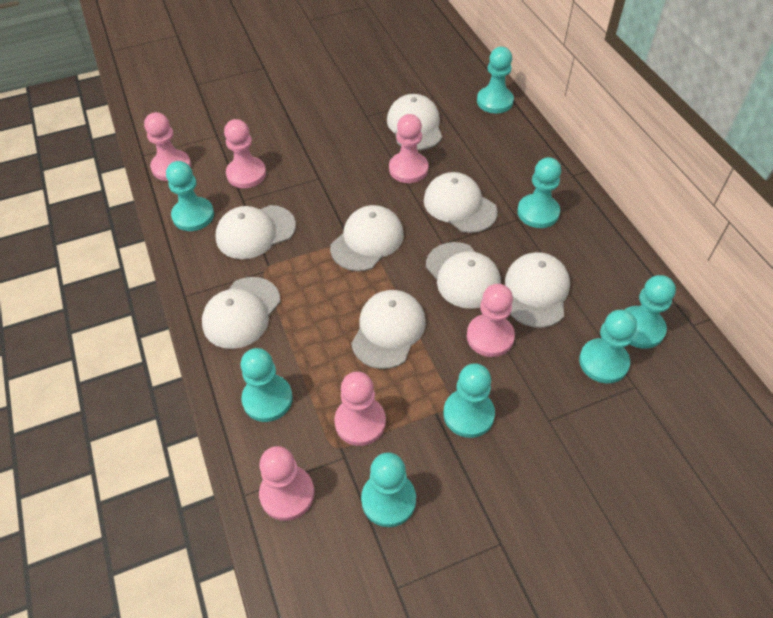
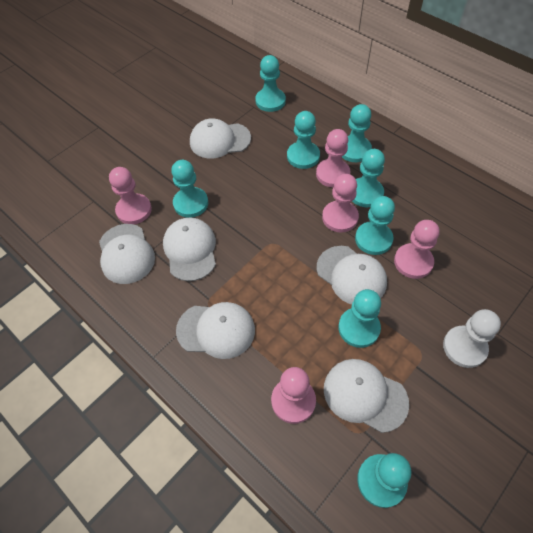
pink pawn: [144,112,191,181] [224,119,266,188] [259,446,314,521] [334,372,386,446] [389,114,429,183] [467,284,515,357] = 6 -> [109,167,152,224] [271,367,316,424] [316,129,351,187] [322,174,359,233] [394,220,440,279] = 5
white cap: [202,277,280,349] [216,205,296,259] [330,205,404,271] [351,290,426,369] [387,94,442,150] [424,172,498,233] [426,242,501,309] [505,252,570,328] = 8 -> [99,224,155,284] [163,217,216,281] [176,302,255,359] [190,118,251,159] [316,246,387,305] [324,359,409,433] = 6
white pawn: none = 0 -> [443,309,501,368] = 1

